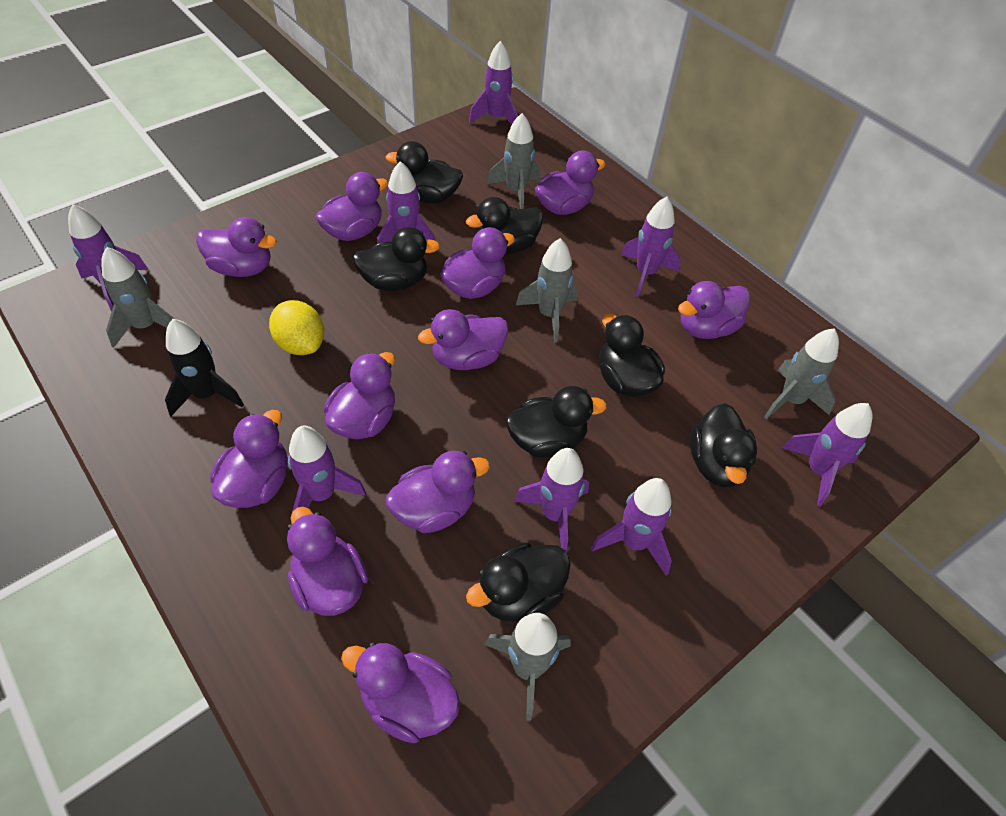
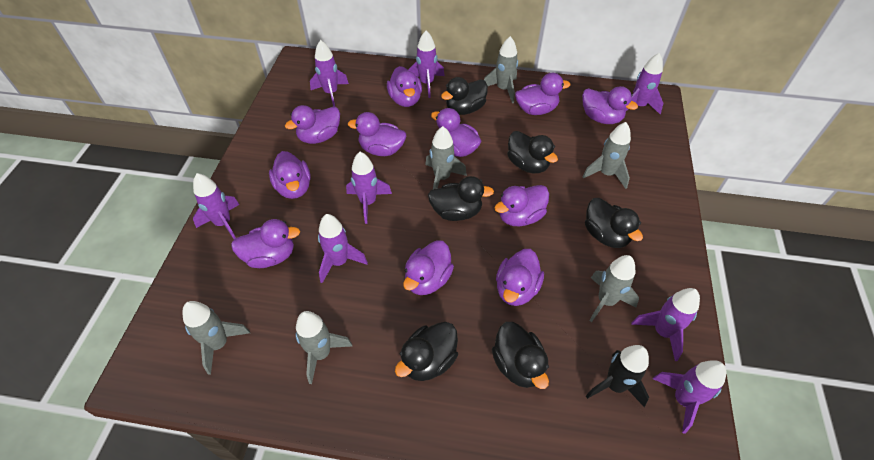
black duck: [352,227,440,291] [385,141,463,203] [466,197,543,255] [466,543,571,622] [505,386,607,458] [599,314,665,397] [690,403,757,487] = 7 -> [395,322,458,381] [428,176,494,221] [441,77,488,115] [492,322,549,389] [507,131,558,173] [585,198,643,248] = 6
grey rocket: [101,247,174,348] [485,613,571,720] [487,113,541,209] [516,238,578,342] [764,328,839,419] = 5 -> [182,301,250,375] [295,311,352,384] [425,126,467,189] [484,36,518,103] [583,122,631,189] [589,255,639,322] = 6
yellow lemon: [269,300,324,355] = 1 -> none = 0

